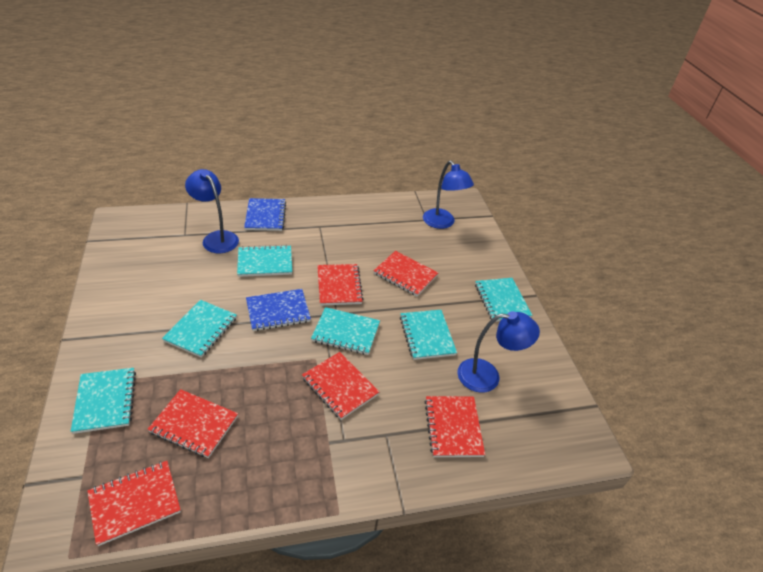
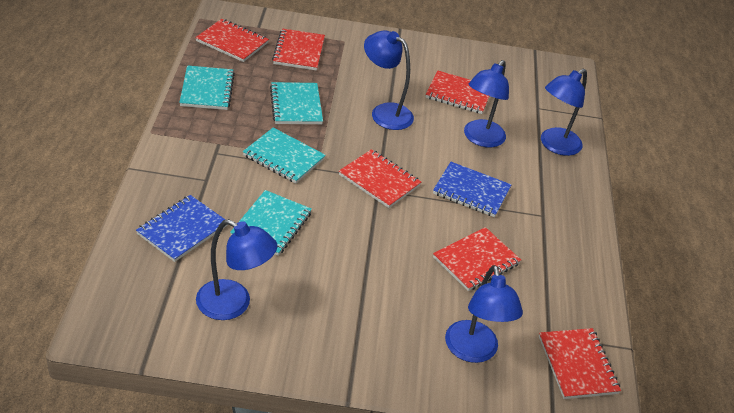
blue lamp: [185,169,239,253] [423,161,474,229] [457,311,540,393] = 3 -> [196,219,277,320] [364,30,414,130] [445,265,523,363] [464,60,509,147] [541,69,587,156] = 5
turquoise notebook: [71,368,136,434] [162,300,237,358] [237,245,292,277] [311,307,380,355] [400,310,457,360] [475,278,532,322] = 6 -> [179,65,235,110] [230,190,312,256] [243,128,326,184] [270,82,323,124] = 4

